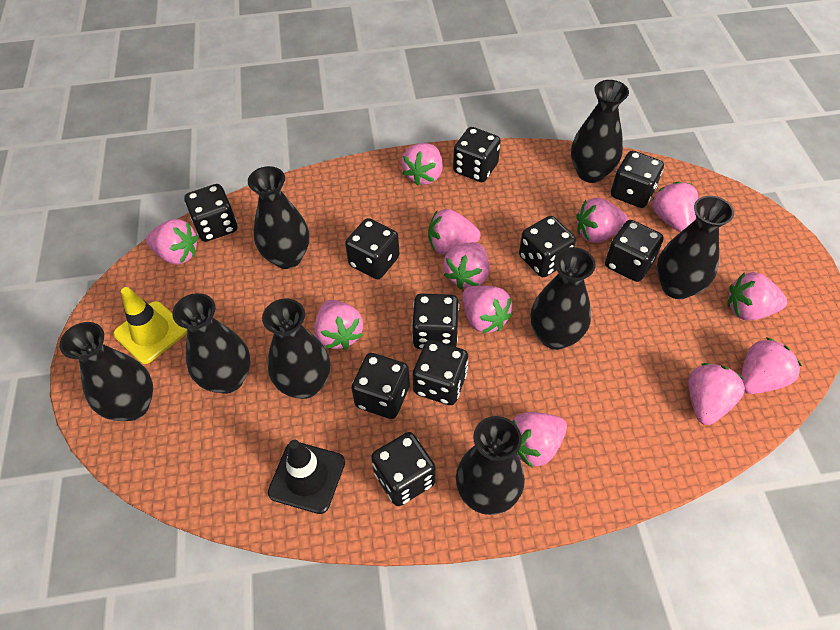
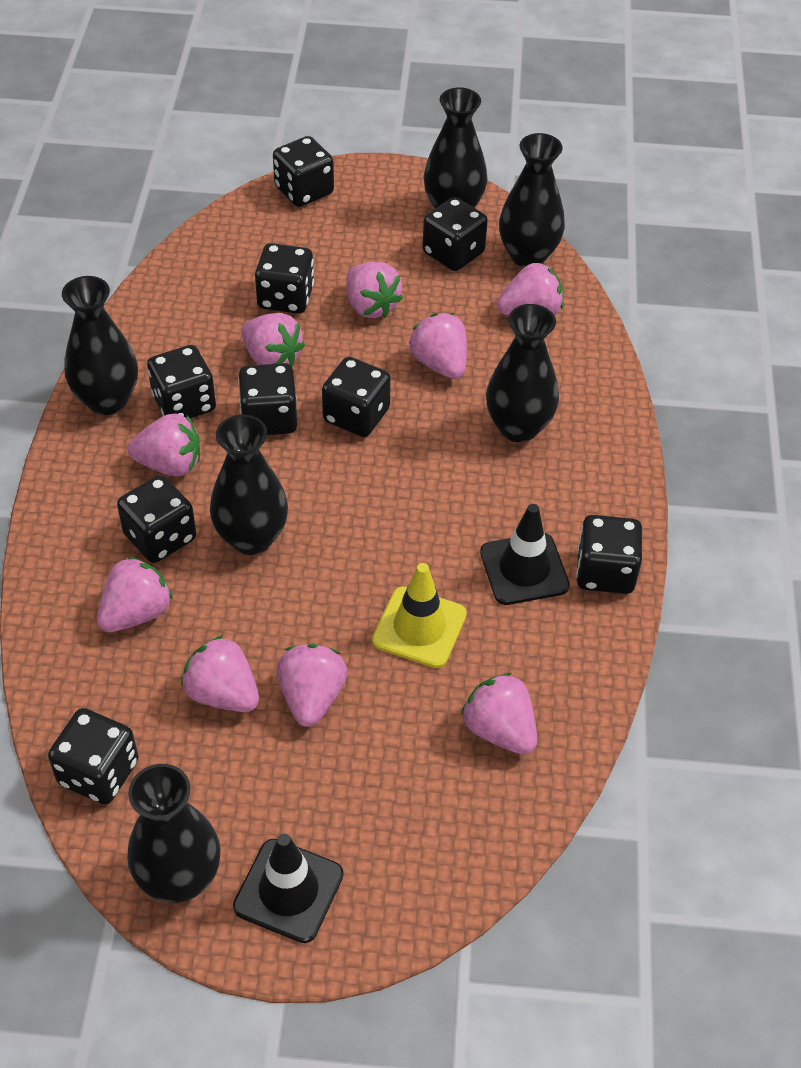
black dice: [184,184,237,242] [345,218,399,280] [351,353,410,419] [371,432,436,506] [412,293,459,349] [413,340,468,405] [453,127,501,182] [519,216,576,277] [605,220,663,282] [611,151,664,208] = 10 -> [48,708,139,804] [117,475,196,563] [147,345,216,418] [238,363,297,435] [255,243,314,314] [273,136,334,207] [322,357,391,437] [423,197,488,271] [576,515,642,594] = 9
black traffic cone: [268,440,345,514] = 1 -> [233,834,343,943] [480,504,570,605] = 2
black vase: [60,322,153,421] [172,293,250,394] [248,166,309,269] [262,299,330,399] [456,416,525,515] [531,247,595,350] [571,80,629,183] [657,196,734,299] = 8 -> [62,276,138,415] [127,764,221,903] [210,415,288,555] [423,87,488,208] [486,304,559,442] [499,133,565,267] = 6
pink strawberry: [146,219,198,265] [314,300,363,350] [401,143,443,186] [428,209,481,255] [444,242,489,289] [462,285,513,333] [512,412,567,468] [576,198,628,243] [652,182,698,232] [688,363,745,425] [727,272,787,321] [741,338,802,394] = 12 -> [97,556,173,632] [128,413,200,476] [181,635,259,712] [241,313,305,367] [277,644,347,727] [346,262,403,318] [409,313,467,379] [461,673,537,755] [497,262,563,316] = 9

